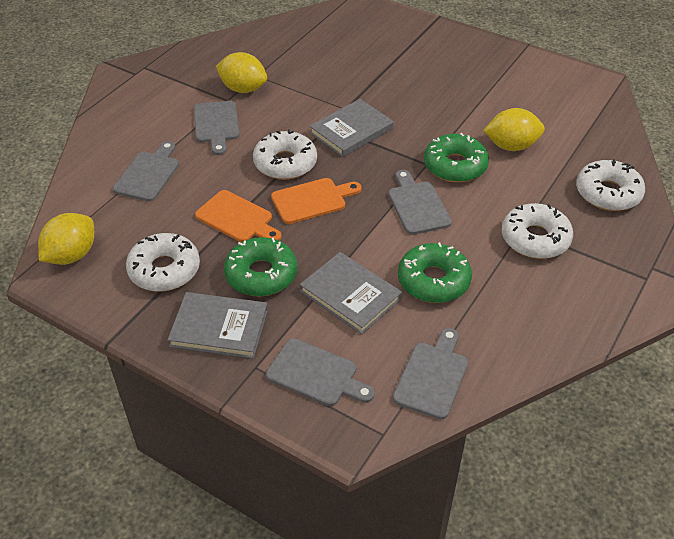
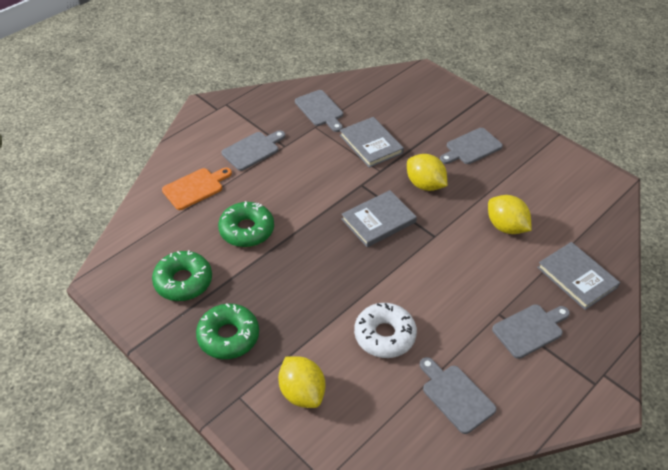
orange cutting board: [195,190,281,242] [271,178,362,224] = 2 -> [162,168,232,210] = 1
white donut: [126,233,200,292] [253,129,317,180] [502,203,573,259] [576,159,645,211] = 4 -> [354,303,417,358] = 1

